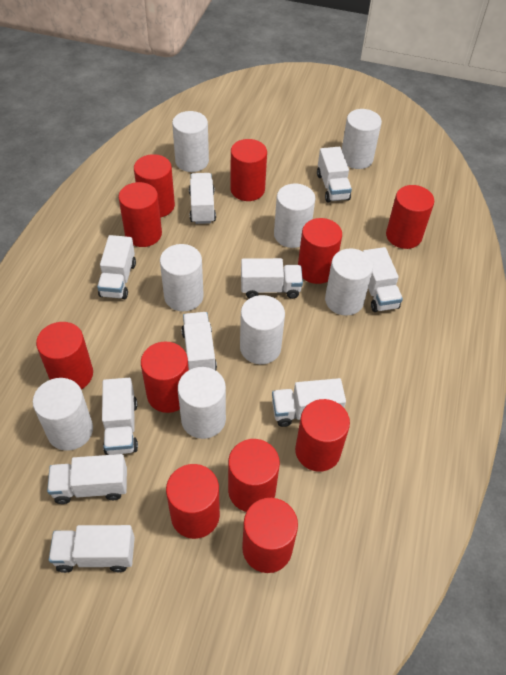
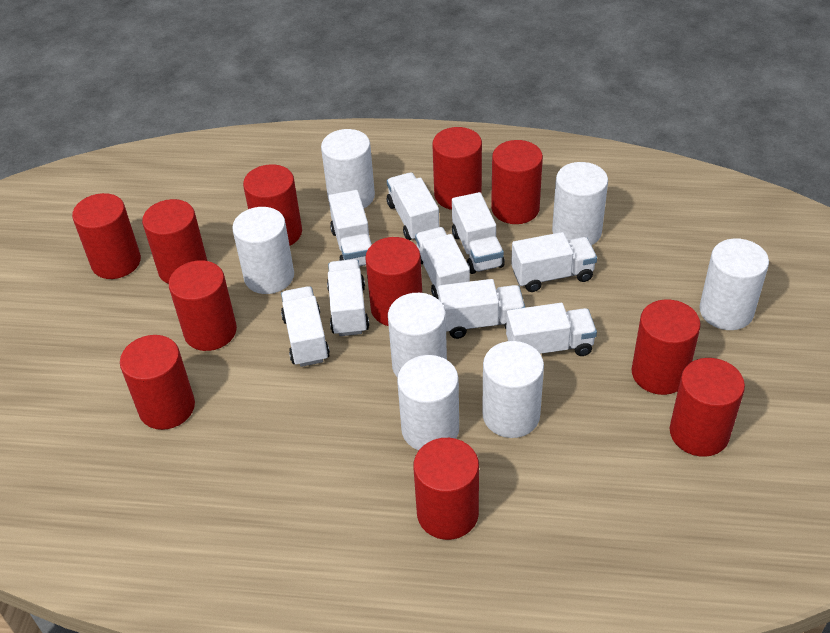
white cylinder: [33,378,93,451] [160,244,204,311] [172,111,209,172] [178,367,226,439] [240,295,285,364] [274,184,315,248] [325,248,373,316] [342,109,382,169] = 8 -> [232,207,294,294] [321,129,375,208] [388,293,447,378] [397,355,459,450] [482,341,544,438] [552,162,608,245] [699,238,769,330] = 7
white truck: [47,454,127,504] [49,525,135,573] [97,235,136,299] [102,378,138,455] [181,312,217,370] [189,173,216,224] [241,258,303,299] [272,378,346,427] [317,147,352,202] [363,247,403,312] = 10 -> [281,286,330,367] [327,259,369,336] [328,190,372,266] [387,172,439,241] [415,227,470,299] [438,279,525,339] [452,192,505,274] [506,303,597,356] [511,232,597,292] = 9

